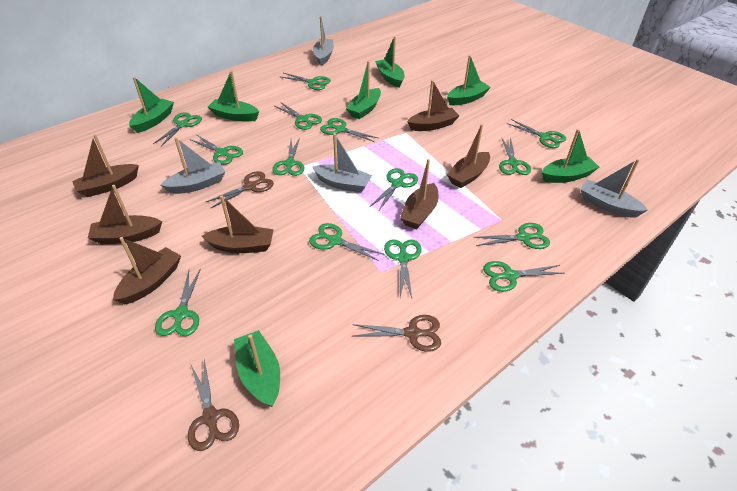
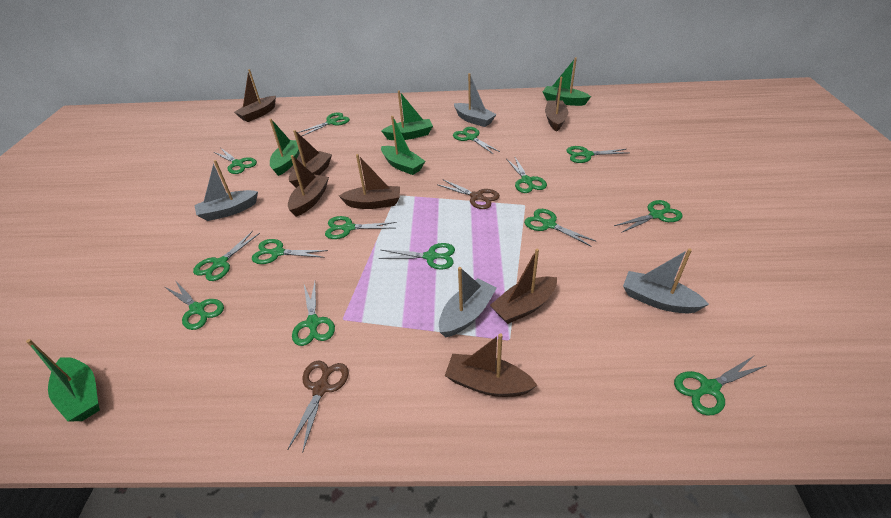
brown scissors: [188,360,239,451] [206,171,274,208] [352,315,441,352] = 3 -> [287,360,349,453] [437,179,500,209] = 2
green boat: [129,77,174,133] [208,71,259,121] [234,330,280,407] [346,61,381,119] [375,36,404,88] [447,55,491,105] [542,129,599,183] = 7 -> [26,339,100,422] [269,119,300,176] [381,116,425,175] [382,90,433,140] [543,57,591,106] = 5

